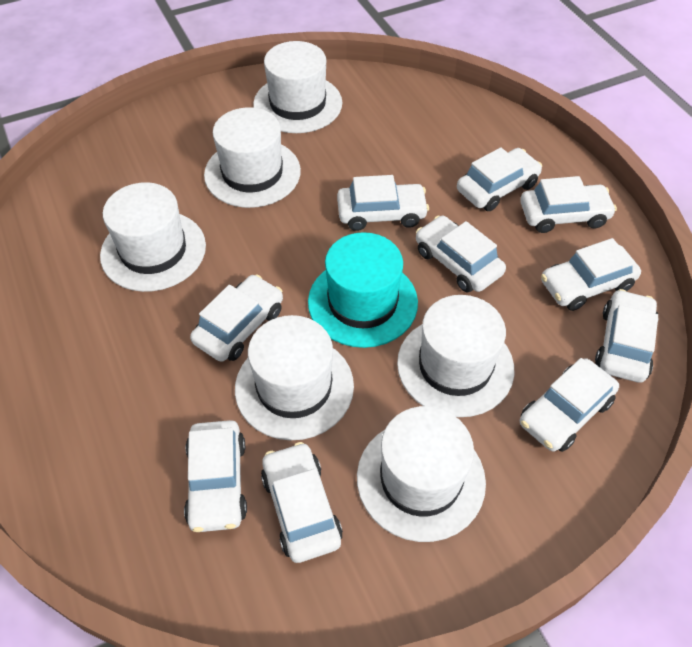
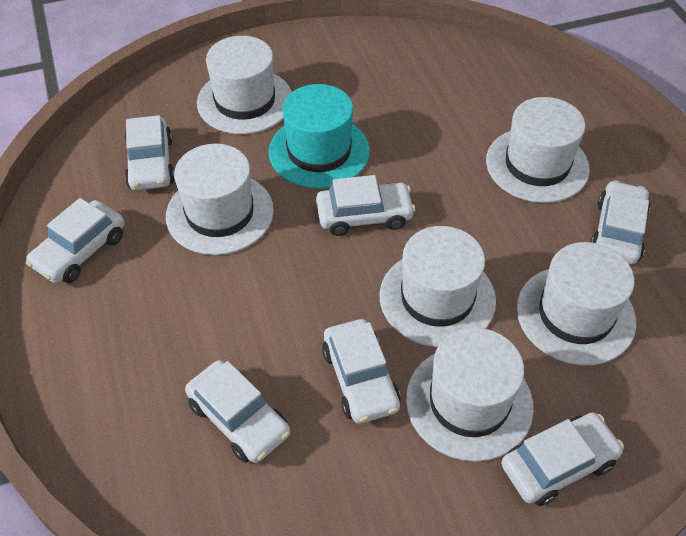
white car: [184,420,247,532] [190,274,283,362] [261,442,343,563] [337,175,429,231] [416,216,506,292] [457,147,542,211] [520,176,617,233] [520,358,619,452] [541,238,641,311] [595,289,659,383] = 10 -> [26,198,124,283] [124,115,174,191] [185,360,290,463] [316,175,415,236] [322,319,401,424] [501,412,624,506] [591,180,651,264] = 7

